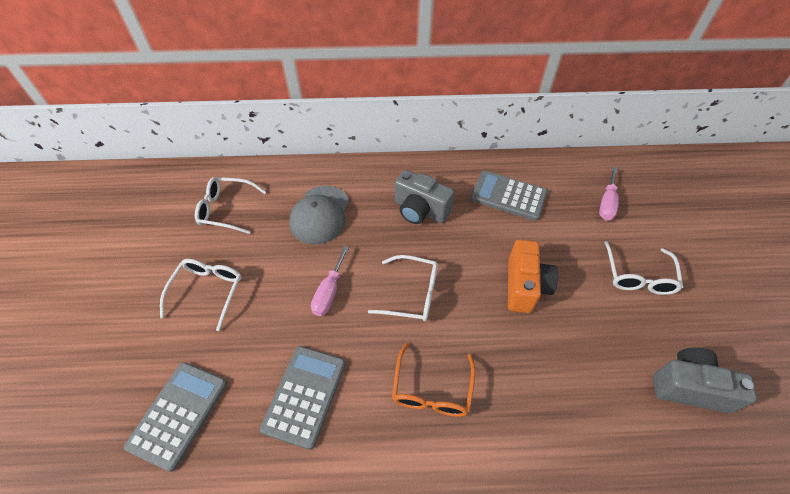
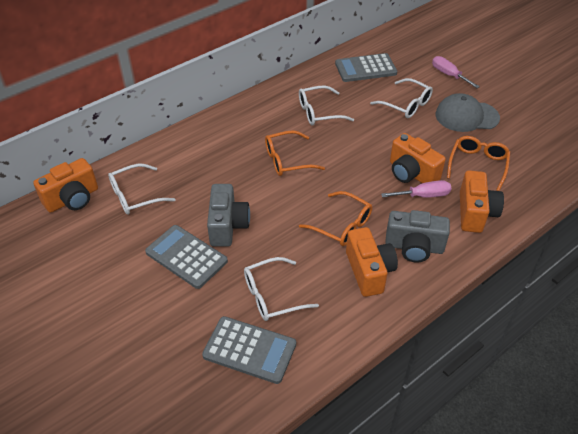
orange camera: [508,240,558,313] = 1 -> [33,158,98,213] [346,227,398,297] [390,133,446,183] [460,170,504,233] = 4
orange glasses: [392,342,476,417] = 1 -> [265,130,325,176] [299,191,372,246] [447,136,511,191] = 3

